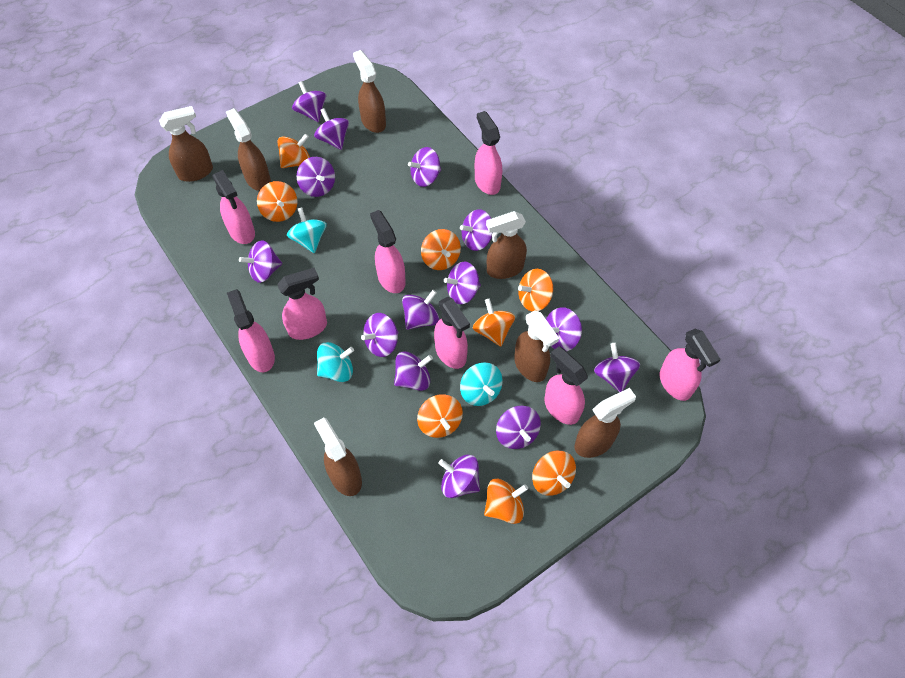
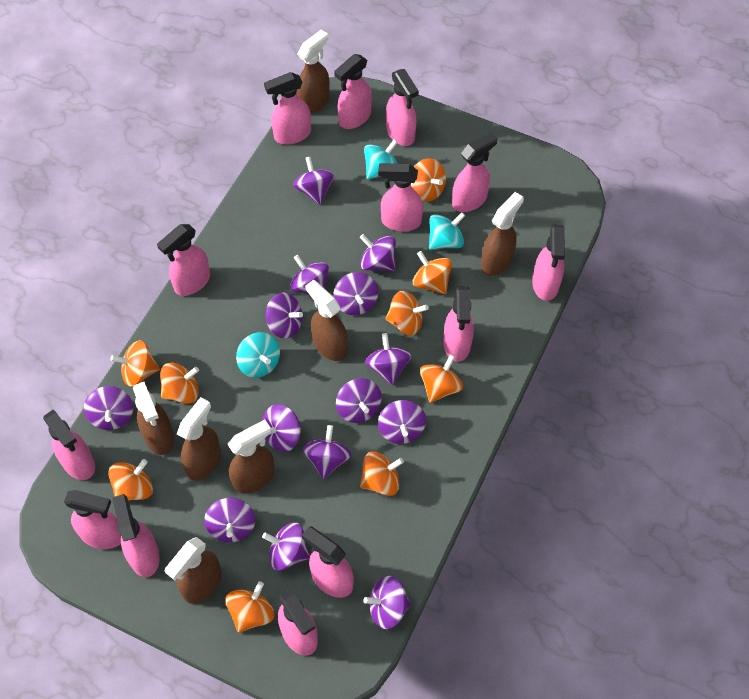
orange spinning top: [257,181,298,222] [277,134,310,168] [417,394,463,438] [421,229,461,270] [473,298,515,347] [484,479,528,524] [518,269,553,311] [532,451,576,496] = 8 -> [108,459,153,500] [111,340,160,387] [160,362,199,404] [225,581,275,633] [360,451,404,496] [385,291,429,336] [411,158,446,202] [413,251,452,294] [420,354,463,403] = 9
pink spray bottle: [212,170,255,244] [227,289,275,372] [277,268,327,340] [370,210,406,293] [434,297,470,369] [475,111,502,195] [544,346,588,425] [660,329,721,401] = 8 -> [43,410,95,480] [64,490,121,549] [112,494,160,577] [157,224,210,296] [264,72,311,144] [278,589,318,656] [302,526,354,598] [334,54,372,129] [378,163,423,231] [386,69,419,146] [443,287,474,362] [452,132,498,212] [532,225,565,301] = 13

